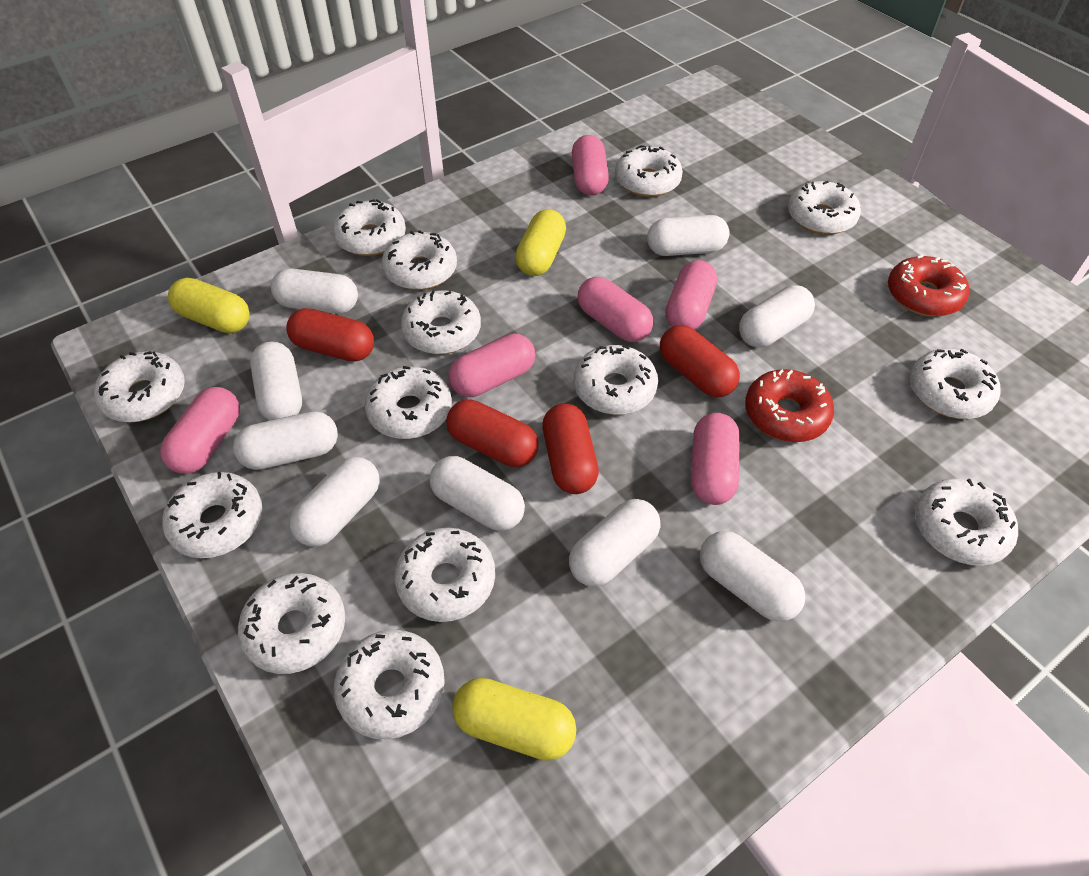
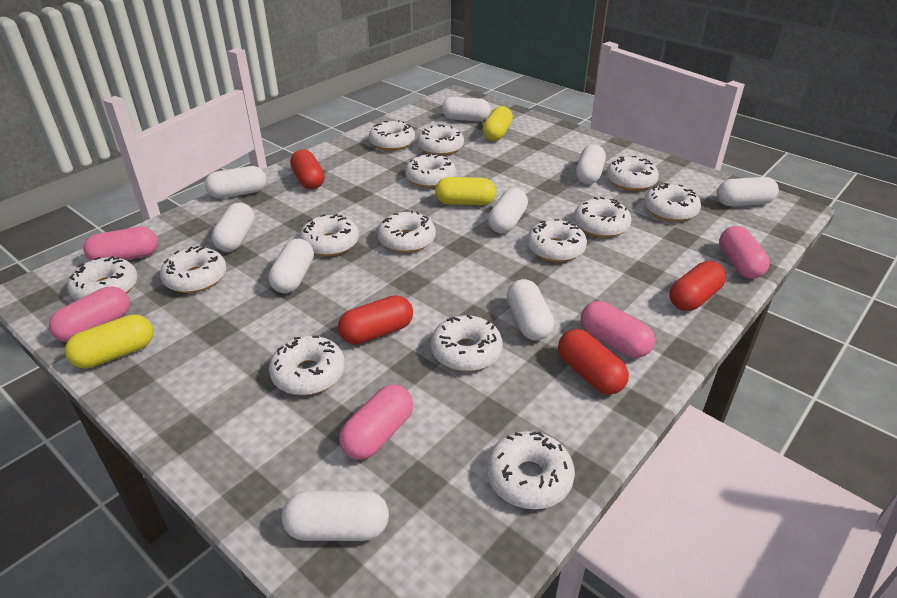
pink capsule: [160,387,240,474] [448,333,536,397] [572,135,609,196] [578,277,653,342] [665,260,717,330] [691,413,740,505] = 6 -> [49,287,130,342] [83,227,158,261] [339,384,413,460] [581,301,655,358] [719,226,770,279] = 5
red donut: [745,369,834,442] [888,255,969,317] = 2 -> none = 0

